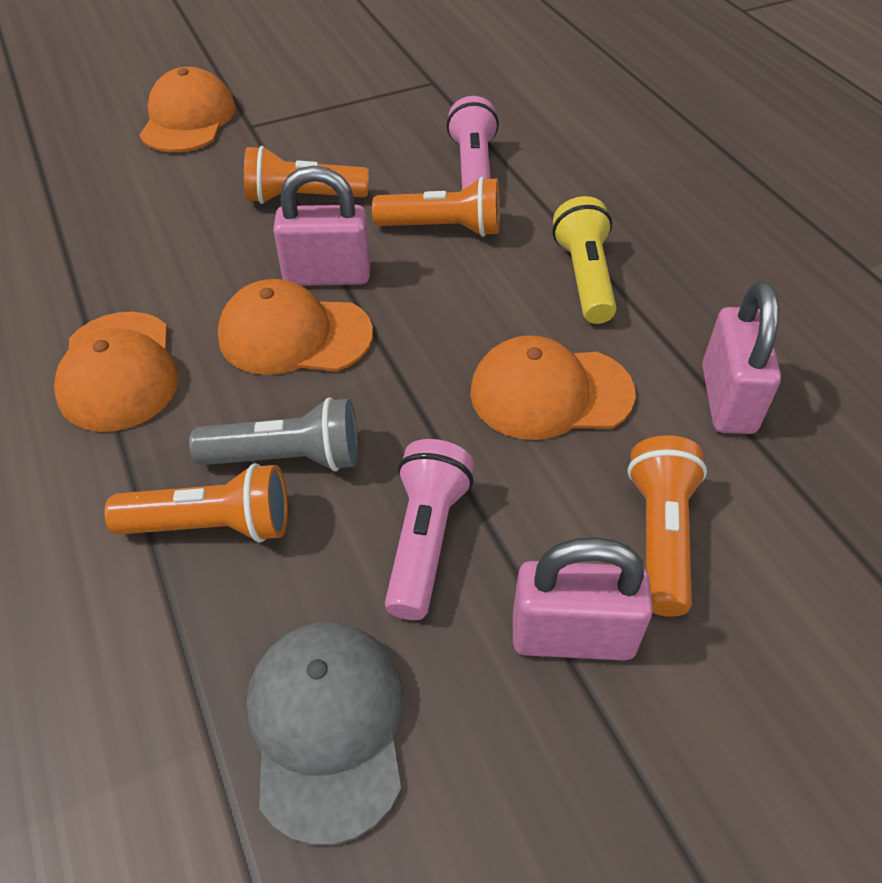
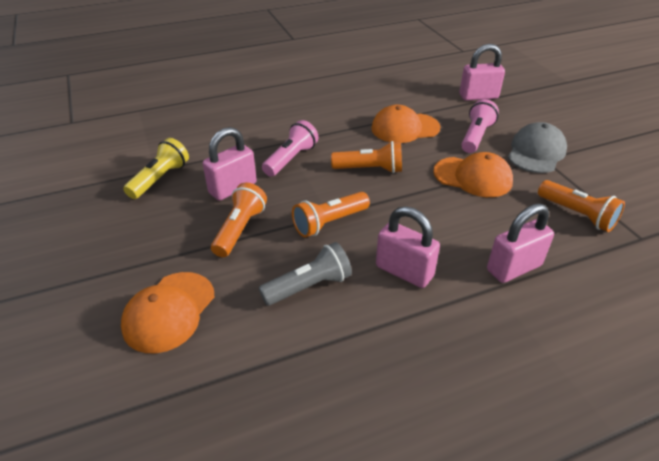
orange cap: [54,312,179,432] [140,67,236,152] [218,279,373,375] [470,335,636,440] = 4 -> [121,272,214,353] [371,105,440,143] [433,152,513,197] = 3
pink padlock: [273,166,370,286] [513,537,653,661] [702,281,781,434] = 3 -> [203,127,257,201] [376,206,440,288] [459,44,505,101] [487,203,554,283] = 4

